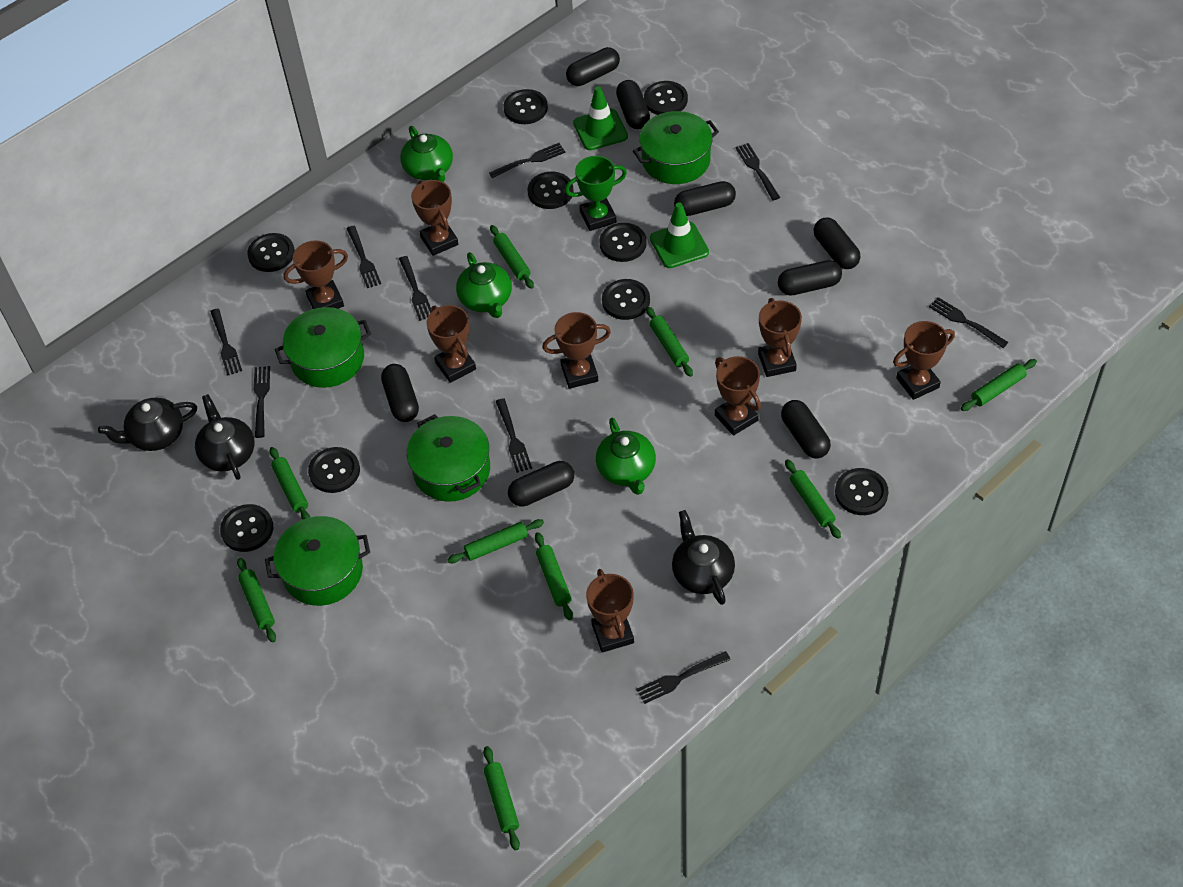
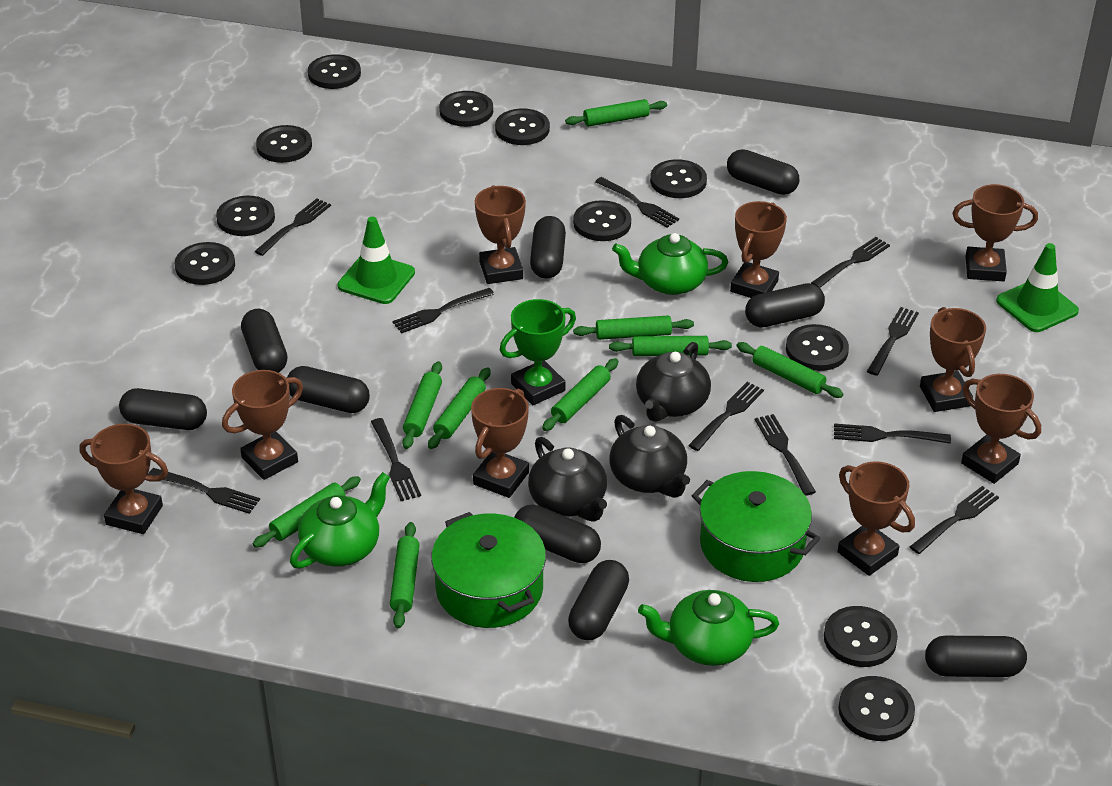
black button: [220,504,273,552] [247,233,295,272] [308,447,360,493] [504,89,548,124] [528,172,573,209] [599,223,647,262] [602,279,650,320] [644,81,688,115] [835,468,889,515] = 9 -> [175,242,235,285] [216,196,275,236] [256,125,312,163] [308,54,361,89] [439,91,493,127] [495,108,550,145] [573,200,631,241] [650,159,707,198] [786,324,849,371] [824,606,898,667] [838,676,915,741] = 11
black capsule: [381,364,419,422] [508,461,574,507] [566,47,620,86] [616,80,650,129] [674,181,736,216] [778,260,842,295] [781,400,831,459] [813,217,861,269] = 8 -> [119,388,207,430] [241,309,288,373] [287,366,370,413] [514,504,601,563] [530,216,566,279] [568,560,629,640] [727,149,799,195] [745,283,825,328] [925,636,1027,677] = 9
black fork: [210,308,242,376] [254,366,270,438] [347,226,381,288] [399,256,432,321] [489,143,566,178] [495,398,532,473] [636,651,731,704] [735,143,780,200] [929,297,1008,348] = 9 -> [148,468,260,514] [254,198,331,256] [371,418,421,501] [392,288,494,334] [595,177,679,228] [688,382,764,451] [755,414,816,496] [811,237,890,288] [834,423,951,444] [867,307,919,376] [910,486,999,554] = 11
brown trophy: [284,240,348,309] [411,180,458,256] [426,305,476,383] [542,312,611,389] [586,569,634,653] [715,356,761,436] [758,298,802,377] [893,321,955,400] = 8 -> [79,424,168,534] [222,370,303,480] [471,388,529,498] [475,185,526,284] [730,201,787,298] [837,461,915,576] [920,307,986,412] [952,184,1038,281] [961,374,1041,484] = 9
green pot: [265,516,370,606] [275,307,371,388] [407,414,490,502] [633,111,719,184] = 4 -> [431,512,546,628] [692,471,820,582] = 2

